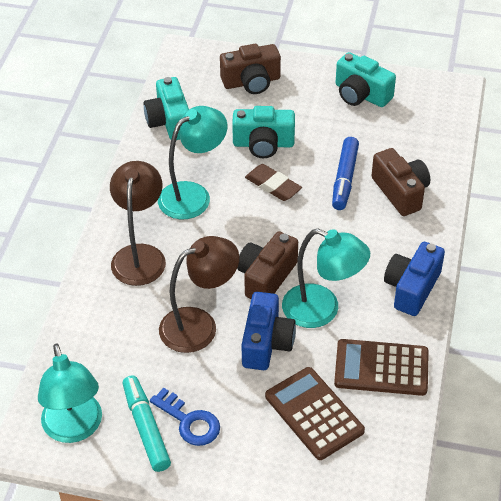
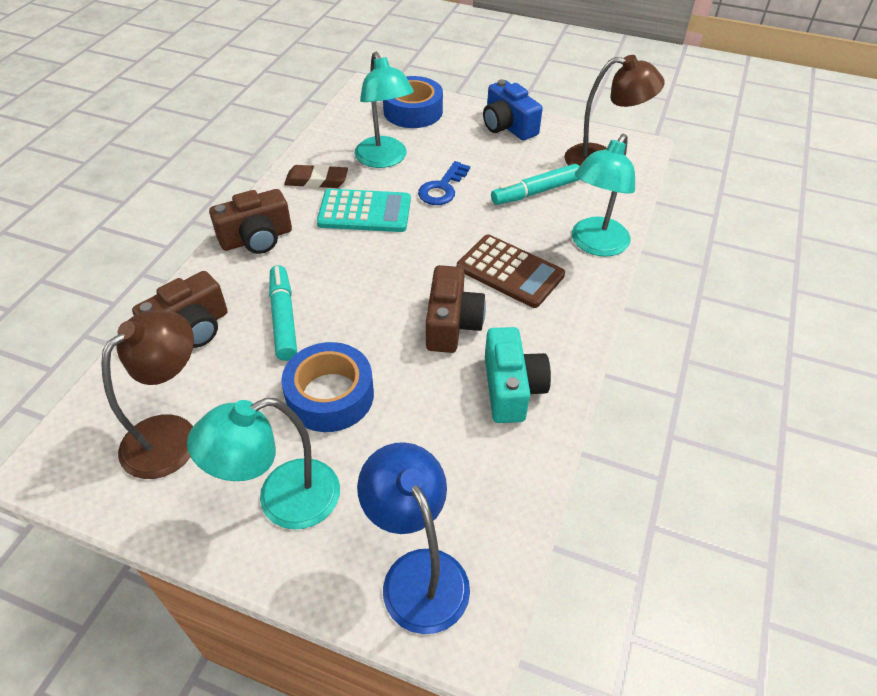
blue camera: [241,292,296,370] [384,242,445,316] = 2 -> [483,79,543,140] = 1
blue lamp: none = 0 -> [357,442,470,634] = 1
blue marker: [332,137,359,210] = 1 -> none = 0
blue tape: none = 0 -> [281,342,374,432] [383,76,443,128] = 2
brown calculator: [265,367,365,460] [334,339,429,396] = 2 -> [457,234,565,308] = 1
turquoise calculator: none = 0 -> [317,189,411,232] = 1
turquoise camera: [144,77,189,140] [232,106,295,158] [336,52,396,107] = 3 -> [485,327,551,423] = 1
turquoise marker: [123,375,171,472] = 1 -> [269,265,297,361] [491,164,580,205] = 2

